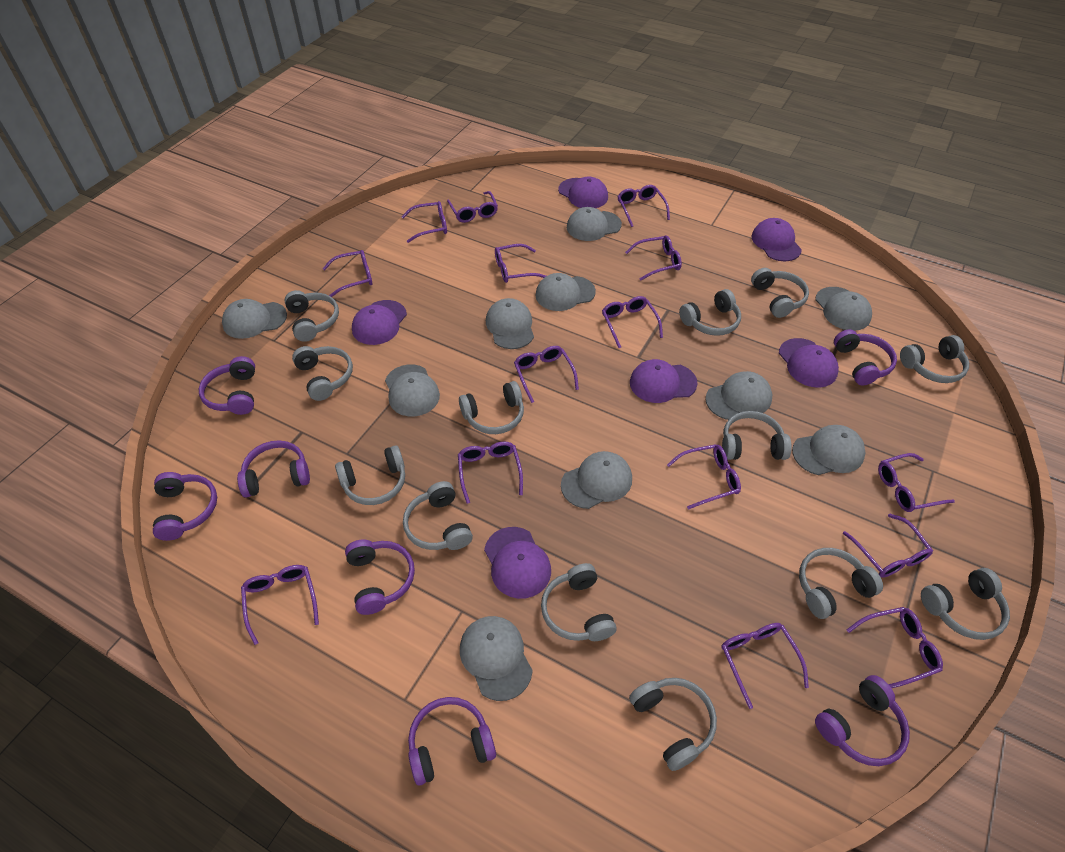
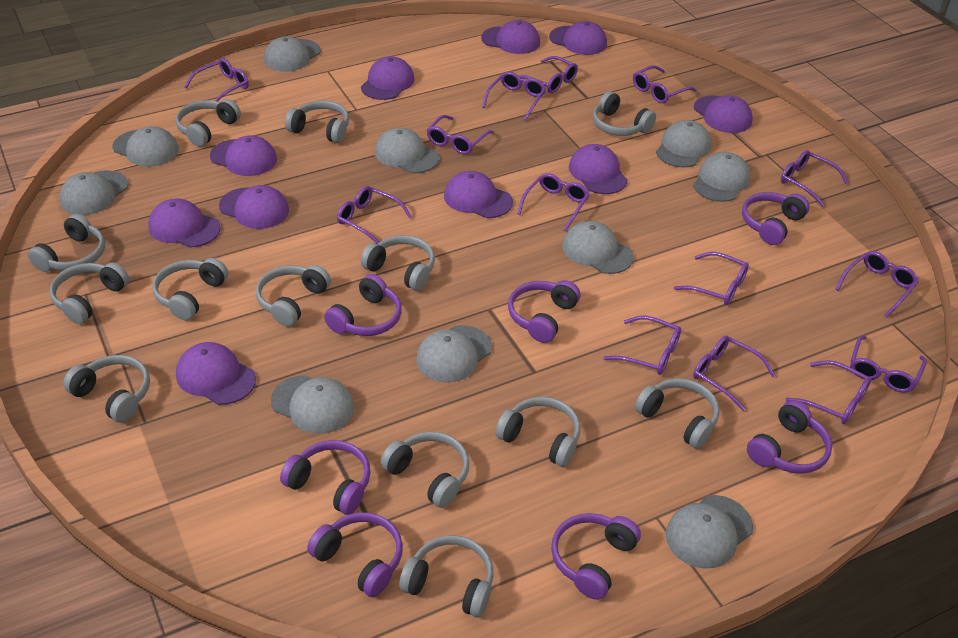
purple cap: [352,300,407,345] [484,527,551,599] [558,176,608,208] [630,359,698,403] [752,218,802,261] [779,338,839,387] = 6 -> [148,198,221,248] [176,342,256,405] [210,135,277,176] [219,185,289,229] [361,56,415,100] [444,171,513,218] [481,20,540,54] [549,21,607,55] [569,144,628,194] [694,95,753,133] = 10
purple glasses: [241,565,319,645] [323,250,372,297] [402,201,447,243] [447,191,498,223] [458,442,523,504] [495,244,546,283] [514,346,579,403] [602,296,663,348] [617,185,670,227] [625,235,682,281] [667,444,741,510] [721,623,809,709] [843,513,933,578] [846,607,943,688] [878,453,955,512] = 15 -> [184,58,249,101] [337,186,412,244] [427,115,494,155] [482,71,546,121] [517,173,590,231] [519,56,578,93] [603,316,681,375] [633,65,697,103] [674,252,749,305] [693,335,776,411] [781,150,849,207] [786,360,871,424] [836,251,919,317] [850,335,927,393] = 14

